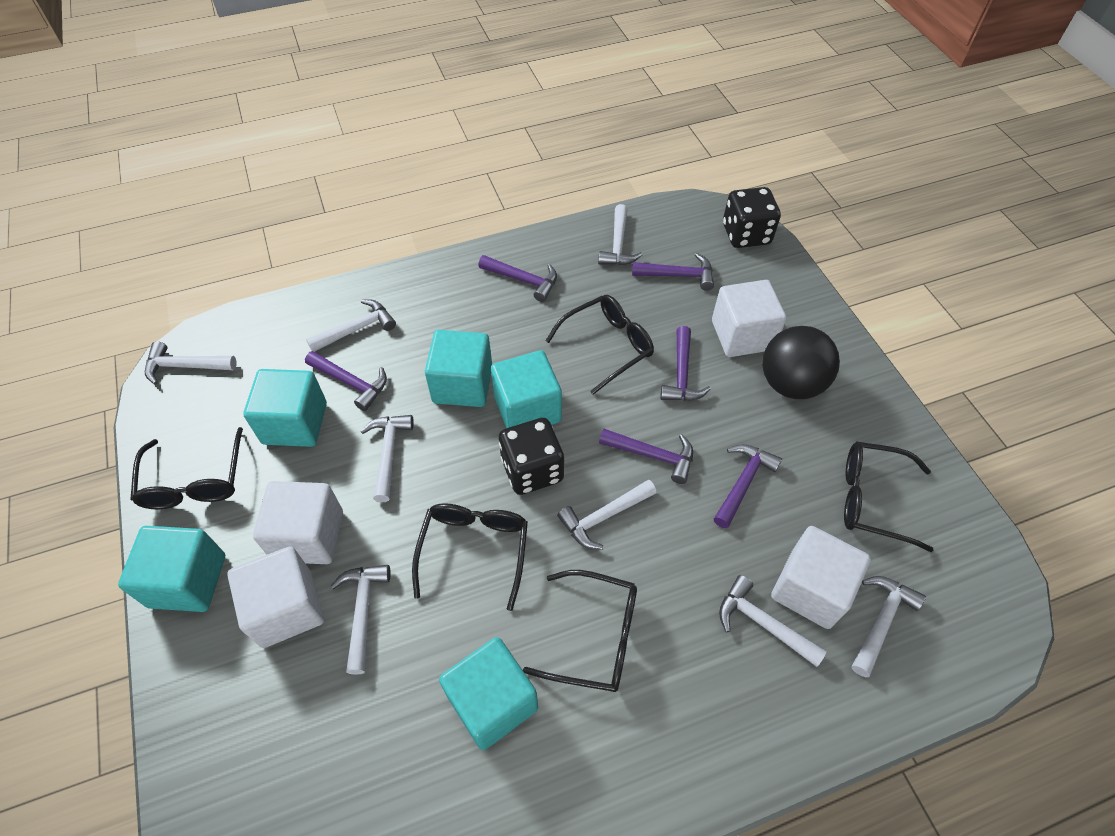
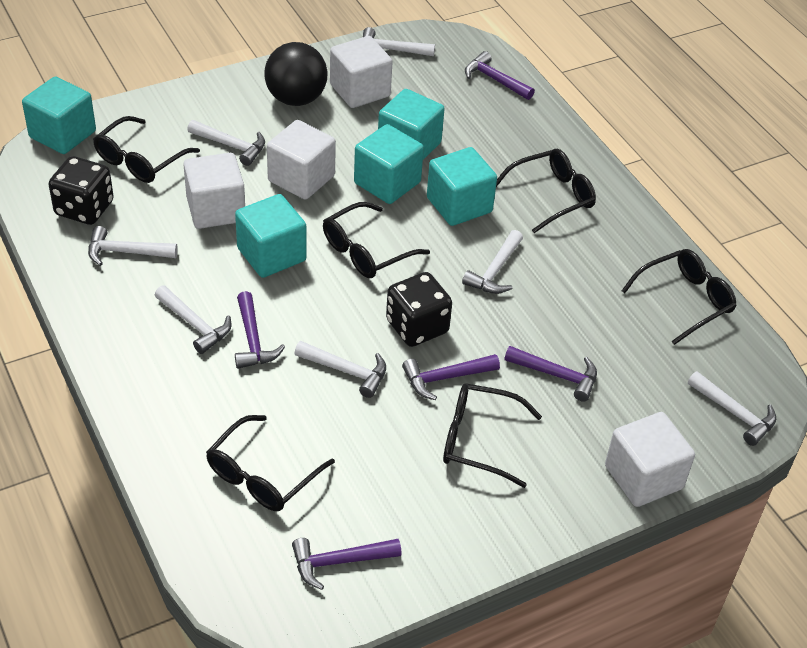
black glasses: [130,427,243,509] [412,503,528,611] [523,570,637,692] [545,295,654,395] [844,442,933,552] = 5 -> [93,116,200,183] [206,415,335,511] [323,202,430,278] [443,383,542,488] [496,149,596,233] [622,249,737,345] = 6
purple hammer: [305,351,387,411] [478,255,557,302] [599,429,693,484] [632,253,714,291] [660,326,711,401] [714,444,782,528] = 6 -> [235,291,285,369] [292,538,402,590] [402,354,500,400] [465,51,535,100] [504,346,597,402] = 5
white hammer: [145,341,236,385] [306,299,396,352] [330,565,391,675] [361,415,414,502] [557,479,657,550] [598,204,642,265] [719,575,827,667] [852,576,926,677] = 8 -> [88,226,178,266] [155,285,232,354] [187,120,265,166] [294,341,386,398] [363,27,435,56] [462,230,523,294] [688,371,776,446] = 7

